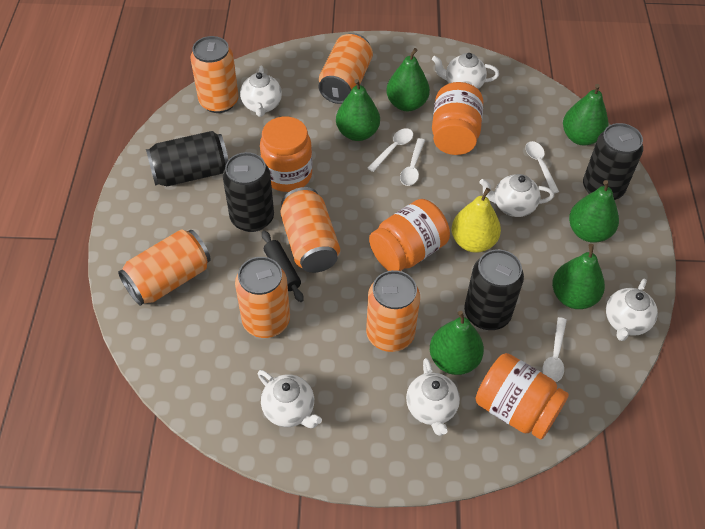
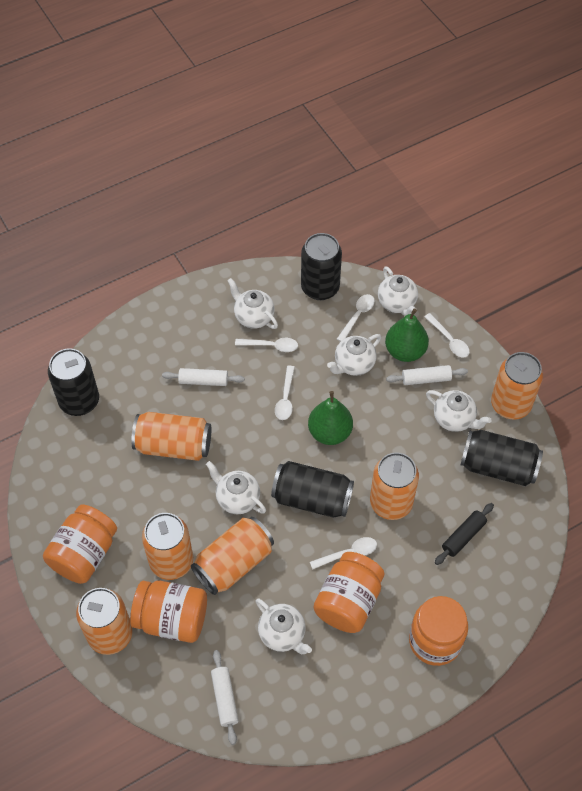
green pear: [336,79,380,141] [386,48,430,111] [430,311,484,375] [552,244,605,309] [563,84,609,146] [569,180,619,243] = 6 -> [308,391,353,445] [385,308,429,362] = 2
white rolling pin: none = 0 -> [162,368,244,386] [211,650,239,745] [386,365,468,385] = 3
white spoon: [368,128,413,172] [400,138,425,186] [525,141,559,193] [542,317,567,382] = 4 -> [235,338,298,352] [275,365,295,420] [310,537,377,569] [337,294,375,342] [424,313,470,357] = 5
yellow pear: [452,188,501,253] = 1 -> none = 0

